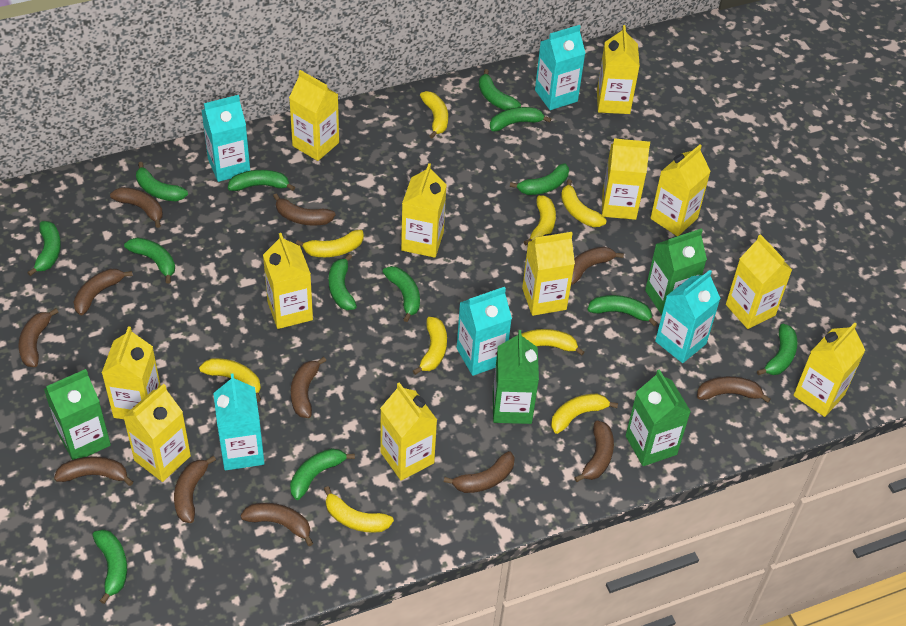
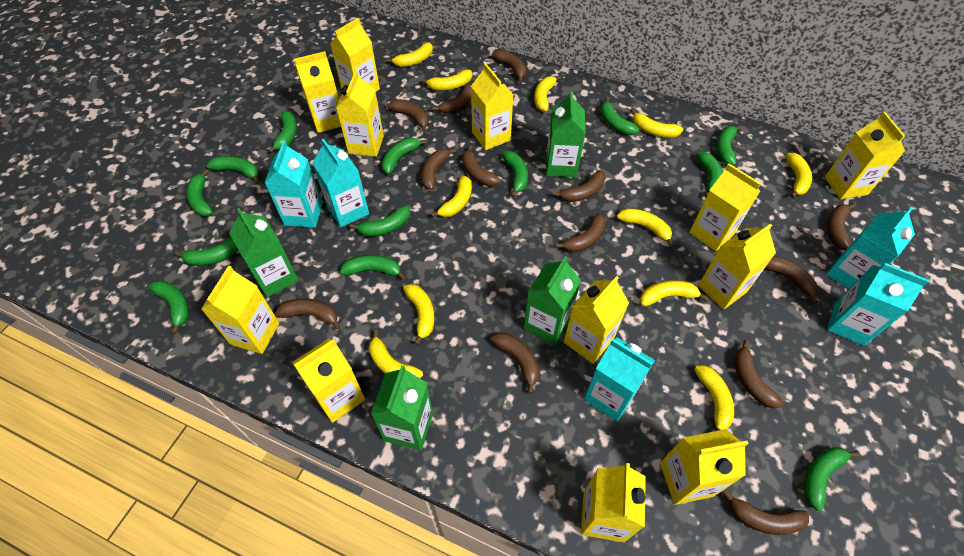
brown banana: [19,308,58,367] [54,456,133,486] [74,269,133,315] [110,187,163,228] [174,456,216,523] [240,503,313,546] [273,193,336,226] [291,357,326,418] [444,451,515,493] [571,247,624,285] [574,421,614,482] [697,376,771,403] = 12 -> [274,298,341,330] [387,100,429,132] [421,148,456,190] [432,83,472,113] [462,145,501,186] [490,333,540,394] [492,50,527,83] [553,170,605,202] [555,213,606,252] [722,490,809,535] [734,340,784,409] [764,256,818,304] [827,203,856,250] = 13
yellow banana: [199,358,261,402] [296,230,364,257] [324,486,394,533] [413,317,447,375] [420,91,448,139] [521,329,584,356] [524,195,556,245] [551,394,618,434] [561,179,607,227] = 9 -> [369,330,423,378] [386,42,433,67] [403,284,434,345] [421,69,472,90] [431,175,472,217] [534,75,561,111] [617,208,674,247] [631,109,683,138] [640,280,708,307] [694,365,734,431] [786,153,812,198] = 11

